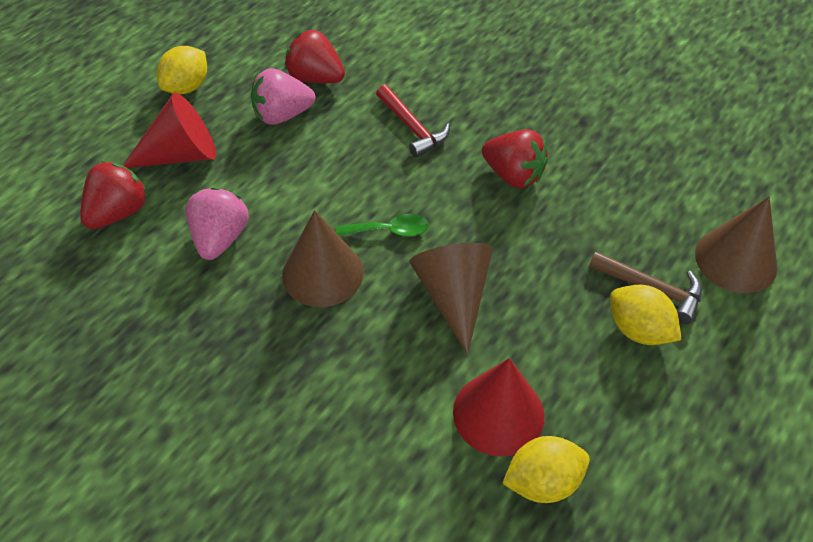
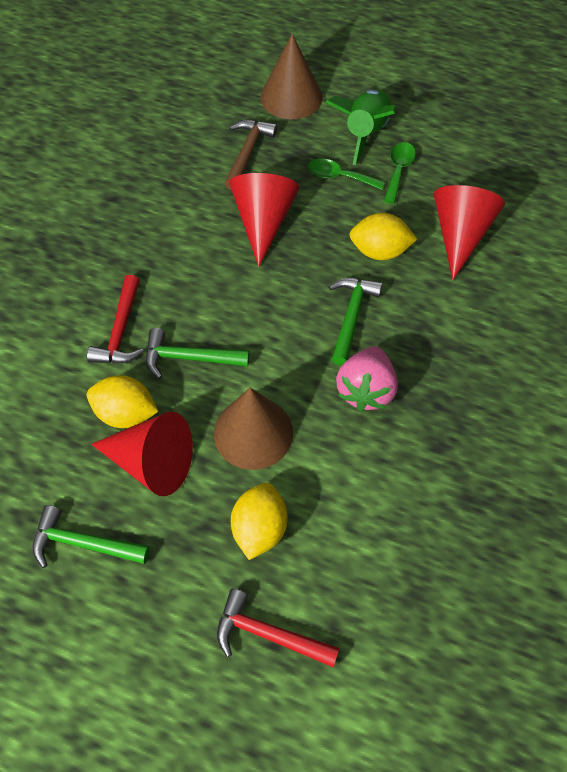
brown cone: [282,210,364,307] [409,243,493,354] [695,197,777,293] = 3 -> [214,388,293,470] [260,34,323,119] = 2
green hammer: none = 0 -> [32,505,150,568] [146,328,249,379] [329,278,383,366] = 3
green rocket: none = 0 -> [325,89,397,165] = 1
green spoon: [336,214,429,237] = 1 -> [308,158,385,190] [384,142,416,204] = 2
pink strawberry: [185,187,249,260] [251,68,315,125] = 2 -> [336,346,398,411] = 1
red cone: [123,93,216,168] [453,358,544,457] = 2 -> [91,412,193,496] [229,173,299,267] [434,185,505,280] = 3
red hammer: [376,85,450,158] = 1 -> [87,275,144,364] [217,588,340,667] = 2
red strawberry: [80,161,148,229] [285,30,345,83] [482,129,548,188] = 3 -> none = 0

